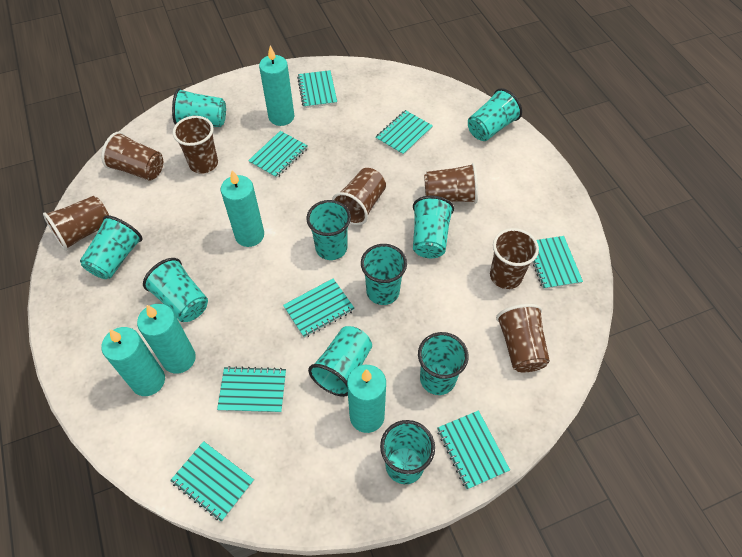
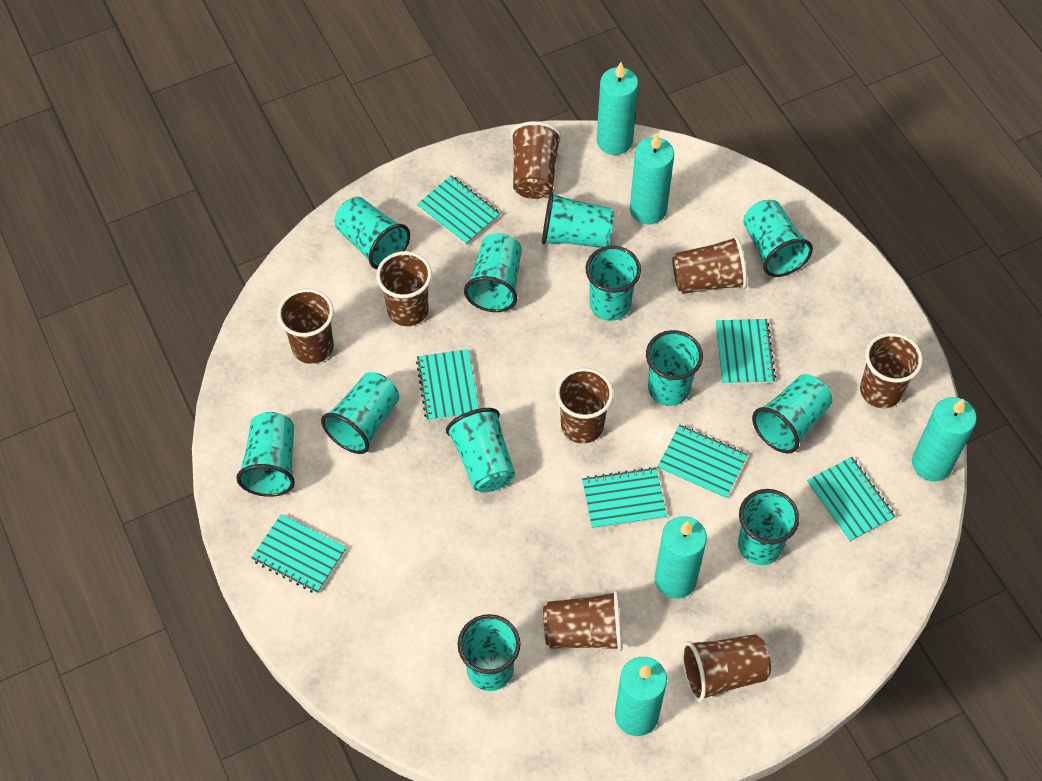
brown cup: [43,196,109,251] [101,132,163,181] [173,116,218,174] [332,168,386,225] [424,163,478,203] [490,228,539,289] [496,304,550,372] = 7 -> [277,289,334,364] [376,251,432,326] [511,121,562,199] [543,590,623,651] [556,368,614,444] [672,236,747,294] [682,634,771,702] [860,333,923,408] = 8
turquoise cup: [80,215,143,279] [143,258,208,322] [172,88,226,127] [306,200,351,260] [308,326,372,397] [361,244,407,305] [380,420,435,484] [413,196,454,258] [418,332,469,395] [468,88,522,141] = 10 -> [236,412,295,497] [321,372,399,454] [334,197,410,269] [446,408,515,492] [458,614,521,691] [464,233,522,312] [542,192,614,248] [586,246,641,321] [646,330,703,406] [738,489,799,565] [743,200,813,277] [752,374,832,453] = 12
turquoise notebook: [170,441,254,522] [217,366,286,413] [248,131,308,179] [283,279,355,338] [297,70,337,108] [375,110,433,155] [437,410,510,490] [533,236,583,289] = 8 -> [251,514,346,594] [416,349,479,421] [417,175,500,245] [582,467,667,529] [657,425,748,499] [716,319,776,385] [807,457,895,542] = 7

